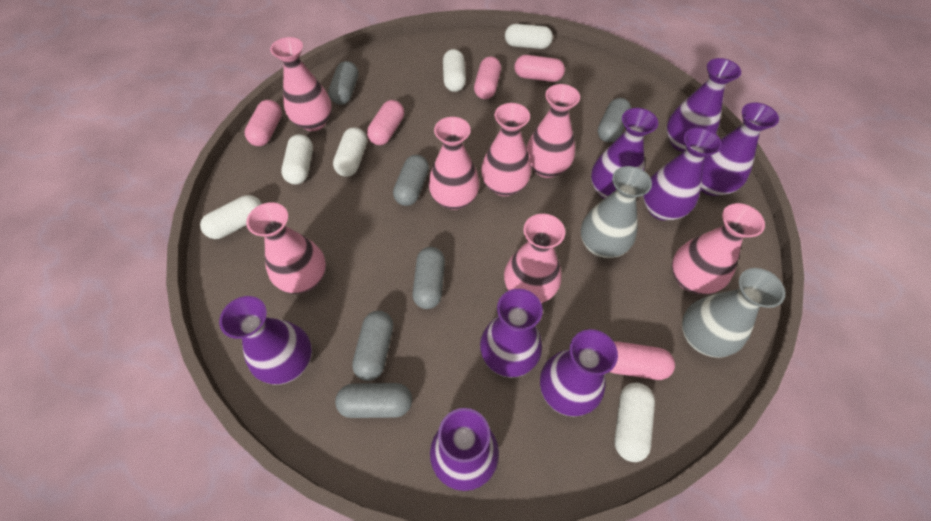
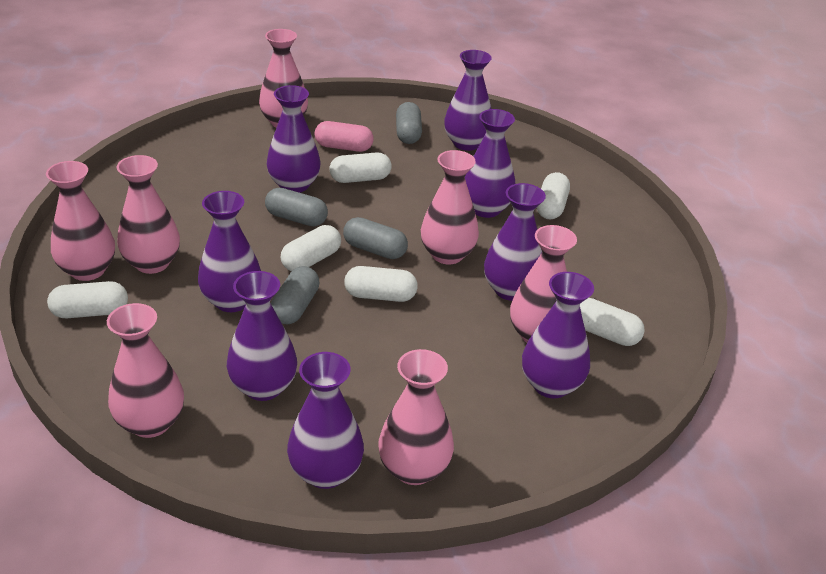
grey capsule: [328,61,358,105] [335,383,412,418] [352,311,393,381] [393,155,429,206] [412,247,445,309] [598,98,631,142] = 6 -> [265,188,328,226] [271,266,320,324] [343,217,408,259] [396,102,422,144] = 4
grey vase: [581,166,652,258] [682,268,785,358] = 2 -> none = 0
pink capsule: [245,100,282,146] [367,100,404,145] [474,56,501,99] [514,55,565,82] [610,341,675,380] = 5 -> [314,121,374,152] = 1

